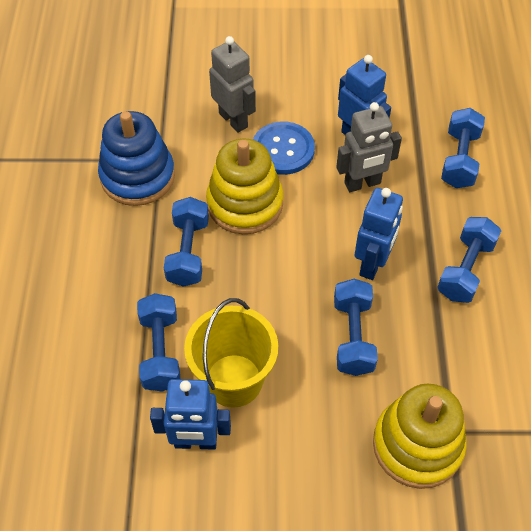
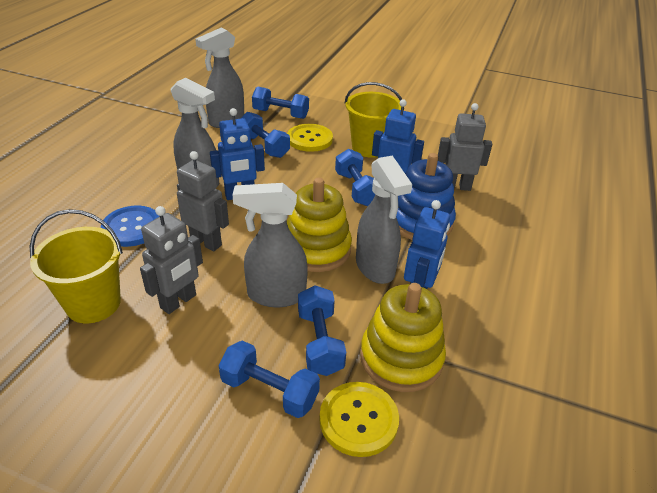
grey robot: [209,36,256,133] [336,102,402,192] = 2 -> [140,206,203,314] [177,151,229,251] [438,103,492,191] = 3
grey spray bottle: none = 0 -> [170,78,219,186] [195,28,244,128] [232,183,308,307] [356,155,412,284] = 4
yellow bucket: [184,298,278,408] = 1 -> [30,209,123,323] [345,82,404,158] = 2
yellow button: none = 0 -> [287,124,333,152] [319,382,399,457] = 2

